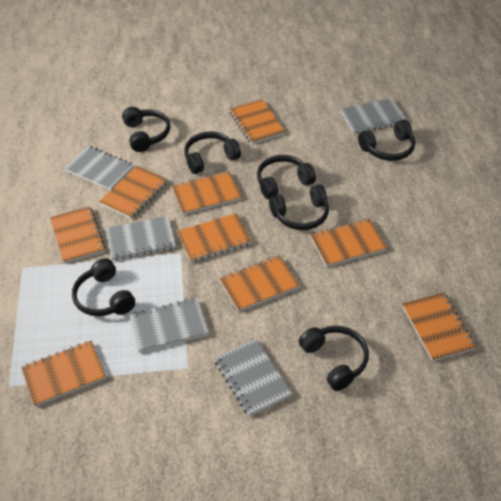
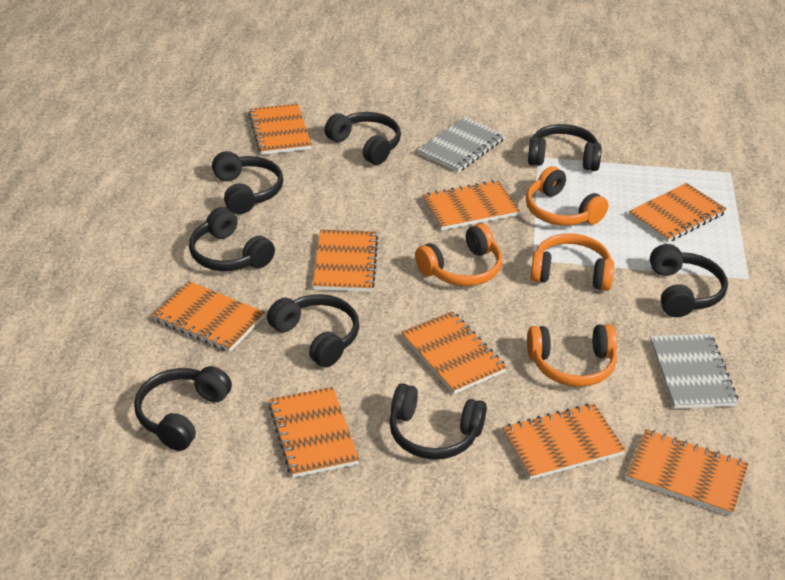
black headphones: [72,258,135,316] [122,107,170,152] [184,132,241,174] [257,155,316,199] [269,184,329,230] [299,326,369,391] [358,119,415,161] = 7 -> [134,366,232,451] [189,207,275,271] [212,151,283,214] [267,294,359,367] [324,112,401,165] [389,383,487,460] [528,124,602,171] [650,244,728,317] = 8
grey notebook: [64,146,134,190] [106,216,176,261] [130,298,208,353] [215,339,292,416] [341,98,406,134] = 5 -> [418,117,505,172] [650,334,738,409] = 2
orange headphones: none = 0 -> [415,223,502,286] [526,166,609,226] [527,324,617,387] [531,233,614,291] = 4

